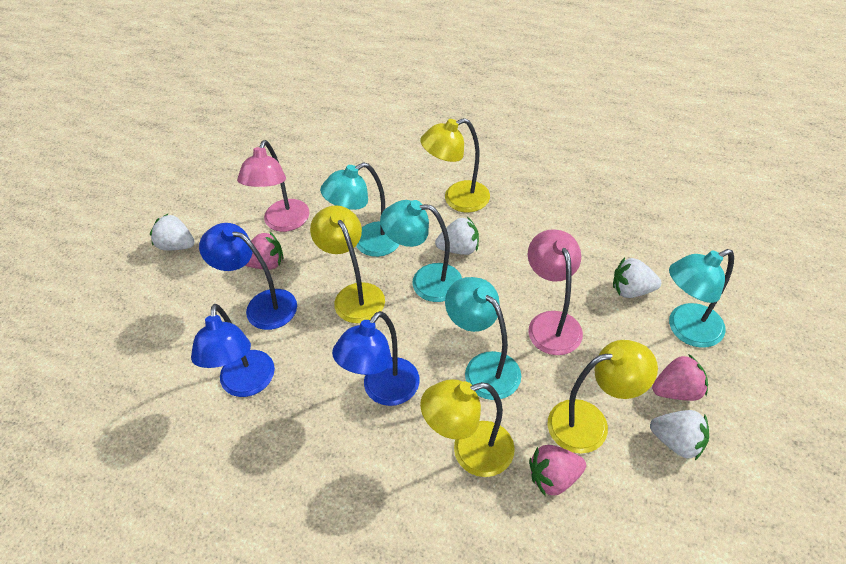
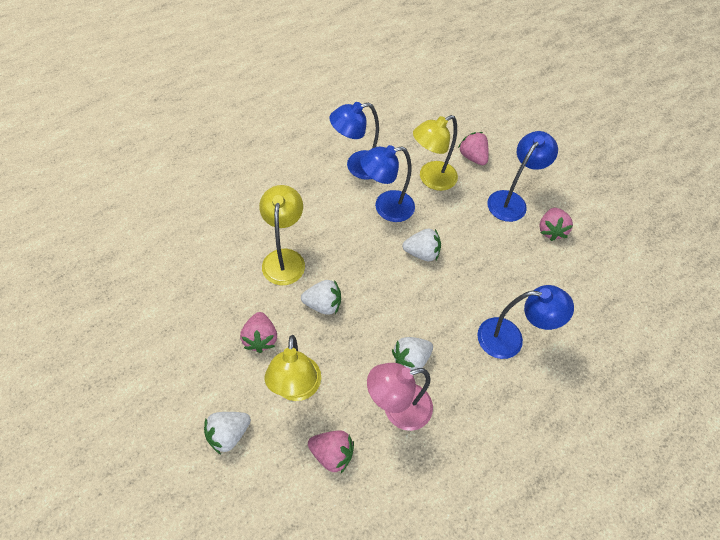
blue lamp: [191,304,275,397] [199,223,297,330] [332,311,420,406] = 3 -> [329,102,379,180] [360,145,415,222] [477,285,574,359] [487,131,558,222] = 4
pink lamp: [237,140,310,232] [528,229,583,355] = 2 -> [367,363,433,431] = 1
pink strawberry: [245,231,283,270] [529,445,586,497] [652,355,708,401] = 3 -> [240,312,277,353] [308,430,354,473] [458,132,489,165] [539,208,573,241] = 4
turquoise lamp: [320,162,400,257] [380,200,462,302] [445,277,521,400] [669,249,734,348] = 4 -> none = 0
yellow lamp: [310,205,385,323] [420,118,490,212] [420,379,515,477] [548,340,658,454] = 4 -> [259,185,305,285] [265,335,321,401] [413,115,458,191] = 3

